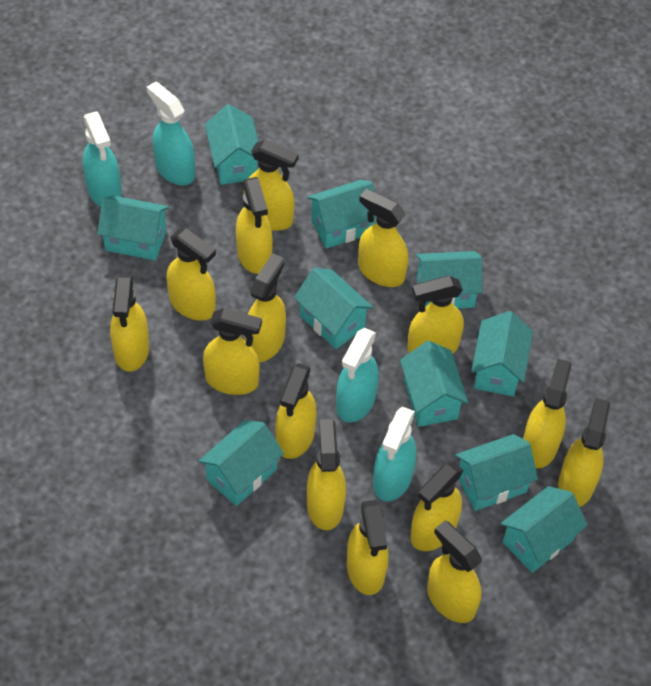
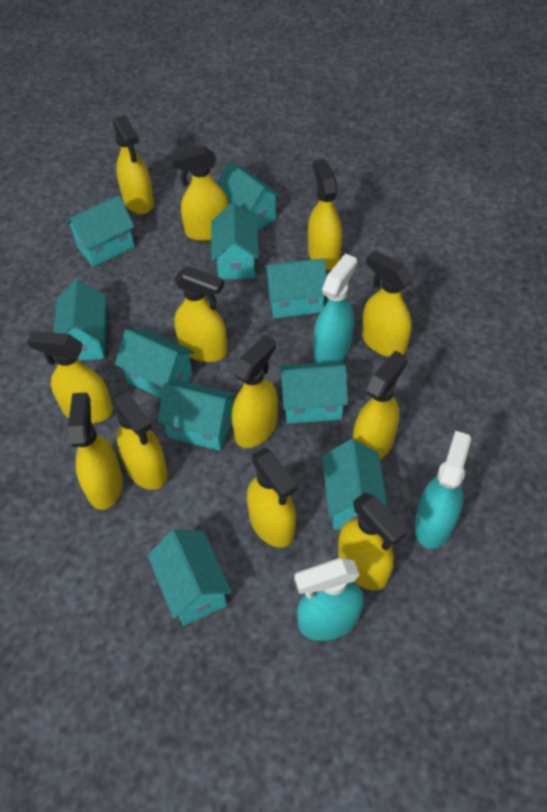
turquoise spray bottle: [82,111,122,206] [147,81,195,185] [336,328,379,423] [373,407,416,501] = 4 -> [294,558,364,641] [313,254,357,363] [414,431,471,549] = 3
yellow spray bottle: [110,275,149,372] [166,228,216,321] [203,308,262,395] [236,177,273,274] [244,140,299,231] [245,253,286,362] [276,363,317,459] [307,420,346,530] [347,500,388,595] [358,189,408,287] [407,276,464,354] [410,462,463,551] [427,521,482,623] [523,359,572,468] [558,398,610,507] = 15 -> [27,331,113,423] [68,392,123,510] [111,390,167,490] [113,115,154,214] [171,146,229,241] [174,266,227,362] [232,335,278,448] [247,448,297,548] [308,159,342,270] [338,492,407,591] [353,350,408,460] [362,250,412,357] = 12

